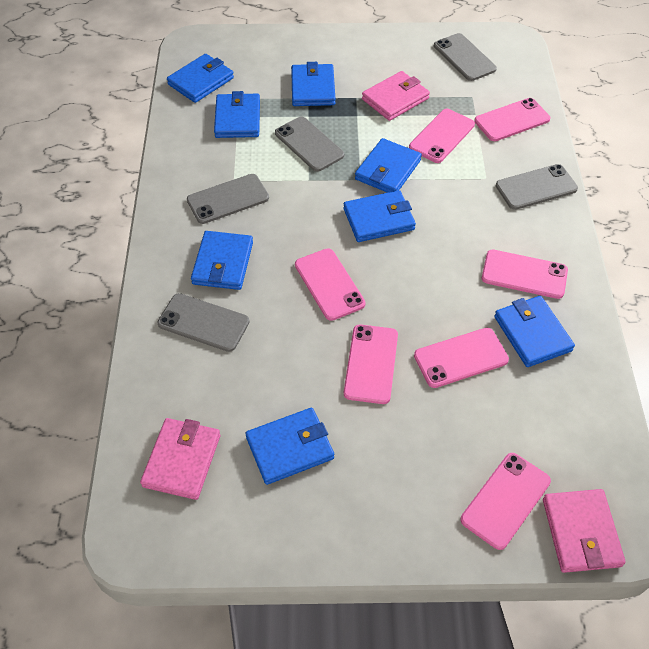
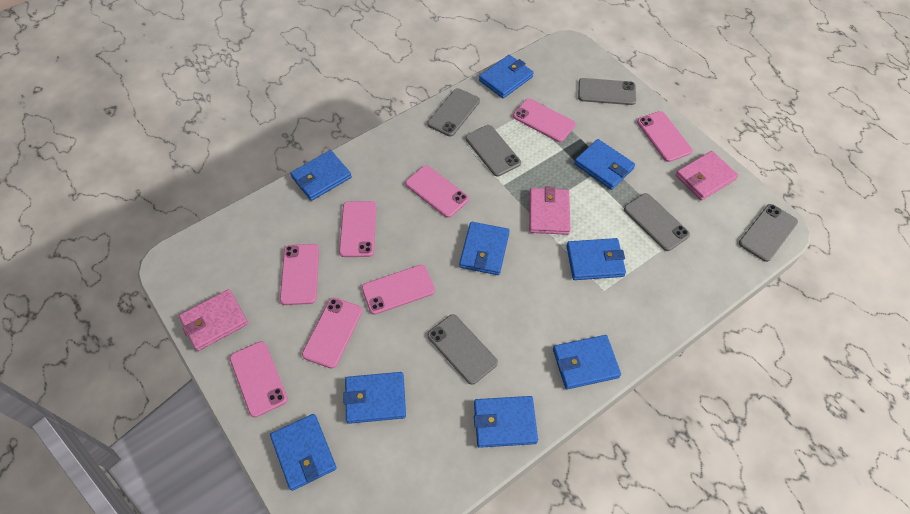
blue wallet: [167,54,234,103] [191,231,253,290] [214,91,260,138] [246,408,334,485] [291,62,335,106] [344,190,416,242] [355,138,422,193] [494,296,575,367] = 8 -> [270,414,337,491] [290,150,352,201] [343,372,406,424] [459,222,510,275] [474,396,538,448] [479,55,534,98] [553,335,621,389] [567,238,626,280] [574,139,635,190] = 9
grey phone: [158,293,249,352] [187,174,269,224] [275,117,344,172] [434,33,497,81] [496,164,578,210] = 5 -> [427,88,480,136] [427,314,498,385] [466,125,521,177] [578,78,636,105] [624,193,690,251] [739,204,798,262] = 6
pink phone: [295,248,365,321] [344,325,398,404] [409,109,475,163] [414,328,509,388] [461,453,551,550] [474,98,550,141] [482,250,568,299] = 7 -> [230,341,288,417] [280,244,319,305] [302,298,363,369] [339,201,377,257] [362,265,435,315] [405,165,469,218] [513,99,576,142] [637,111,692,162] = 8

